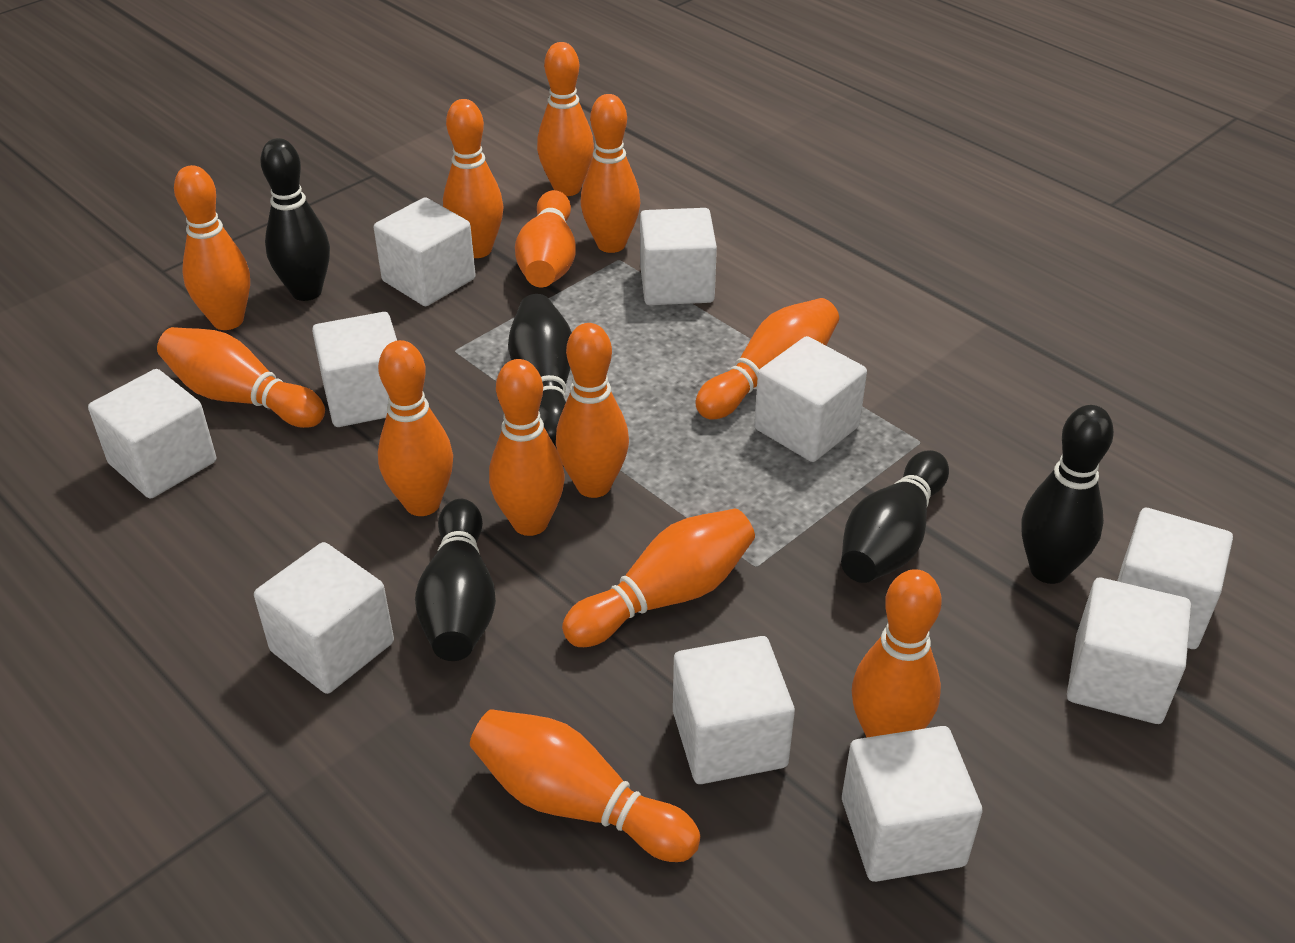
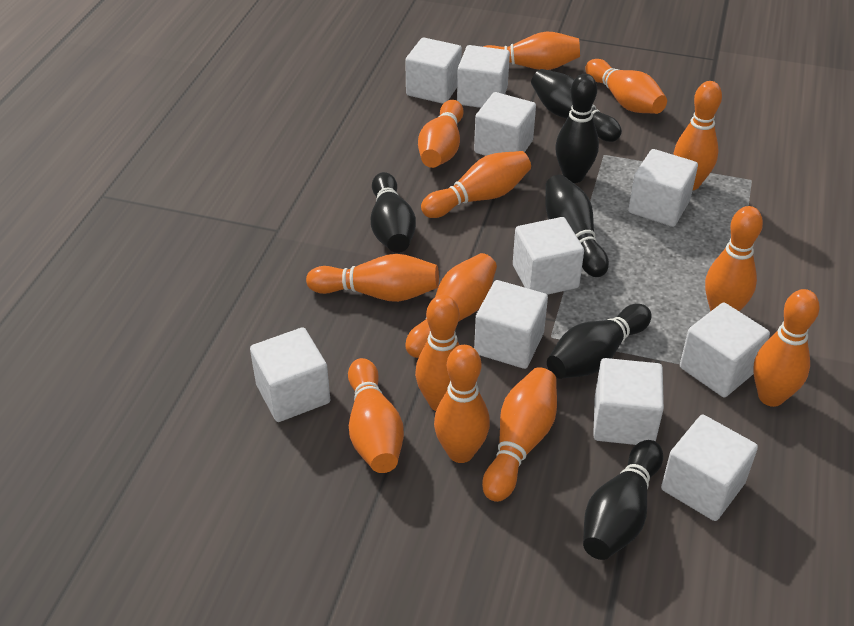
black bowling pin: [260,138,330,301] [415,499,496,661] [508,294,572,446] [841,450,949,583] [1021,405,1114,584] = 5 -> [371,172,416,253] [531,69,622,142] [545,175,609,277] [547,304,652,379] [555,74,599,183] [583,440,663,560] = 6

